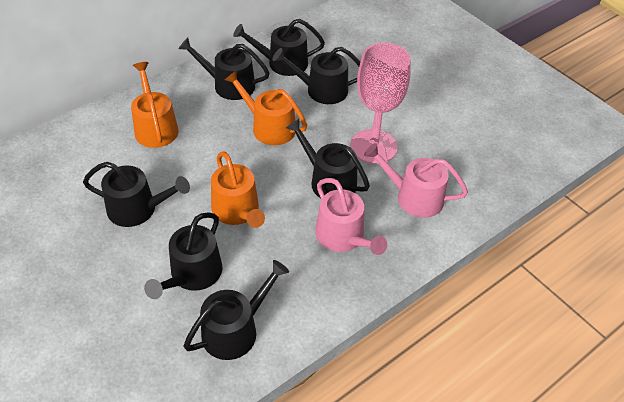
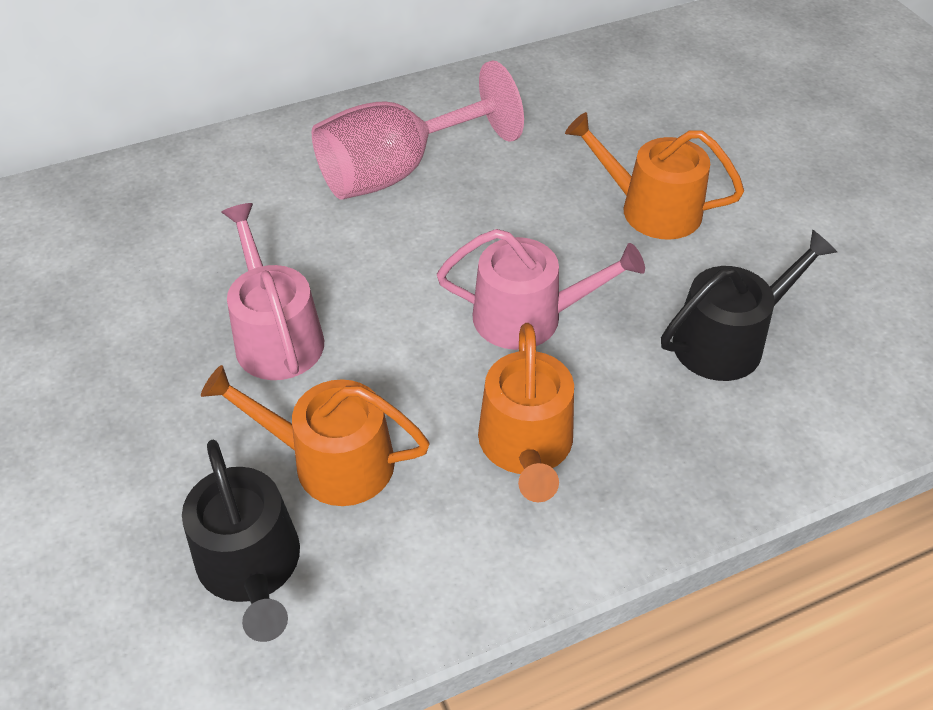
black watering can: [83,162,190,227] [144,212,222,299] [179,38,270,100] [184,260,289,360] [233,19,325,76] [272,47,360,104] [286,118,370,198] = 7 -> [182,440,300,642] [661,230,837,381] = 2

